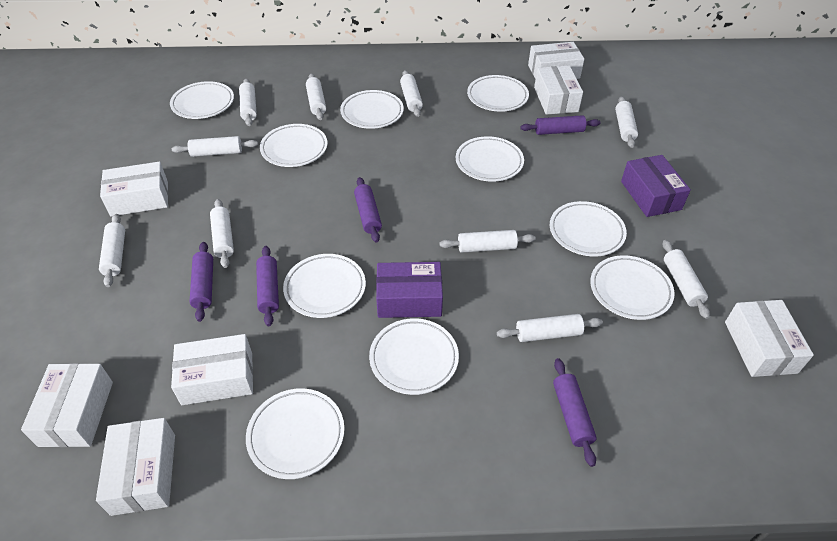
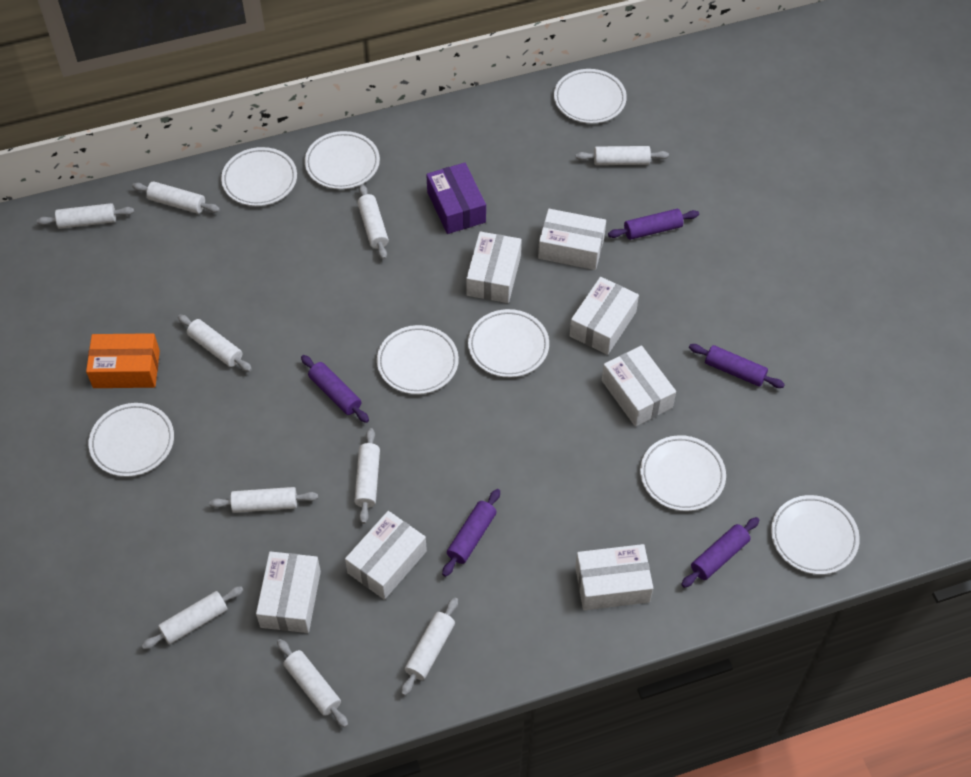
orange box: none = 0 -> [86,333,160,388] = 1
purple box: [376,262,443,318] [621,155,691,217] = 2 -> [426,163,486,234] = 1
white plate: [170,81,234,119] [246,388,344,479] [260,124,328,167] [283,254,366,318] [340,90,404,129] [369,318,459,395] [456,136,524,182] [467,75,529,112] [550,201,627,256] [590,255,675,320] = 10 -> [89,403,174,477] [221,147,297,206] [305,131,380,189] [377,325,459,394] [468,309,549,378] [554,69,627,124] [640,435,726,511] [771,495,860,575] = 8

